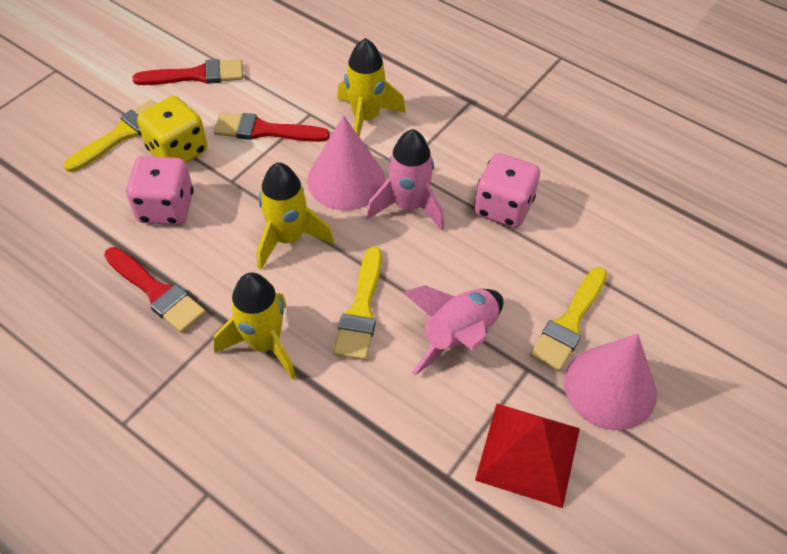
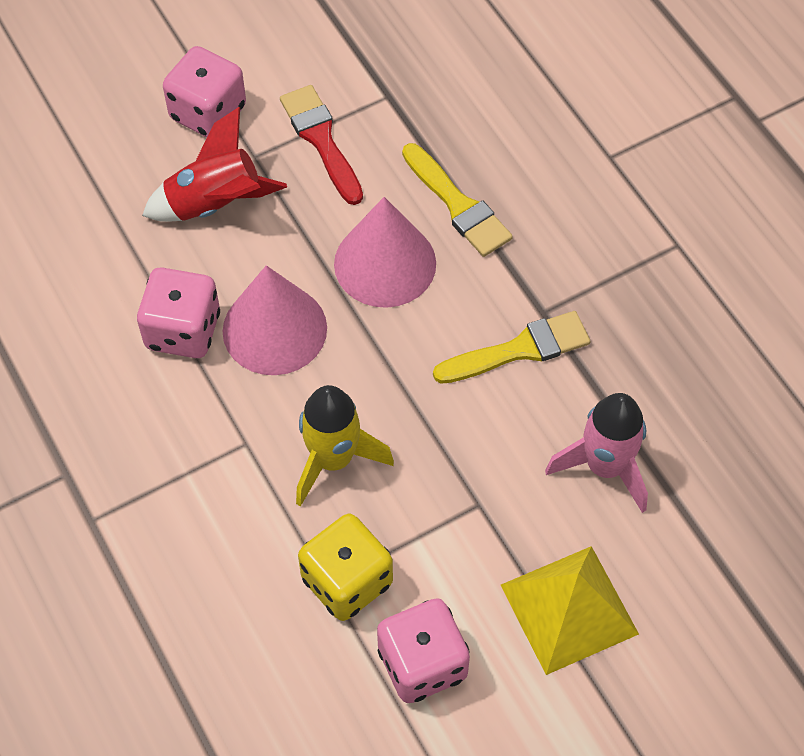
pink dice: [126,156,194,225] [475,153,540,228] = 2 -> [137,267,220,358] [163,46,246,137] [377,598,470,703] = 3
pink rocket: [366,129,444,230] [403,285,503,376] = 2 -> [545,393,648,513] = 1
red brush: [104,247,206,333] [132,59,243,85] [214,112,330,142] = 3 -> [280,85,363,205] = 1
red pyramid: [475,404,580,508] = 1 -> none = 0
red rocket: none = 0 -> [142,107,287,222] = 1
yellow brush: [64,100,156,172] [333,247,382,360] [530,267,607,371] = 3 -> [402,143,513,257] [433,311,591,384] = 2
yellow pyramid: none = 0 -> [501,546,639,675] = 1
yellow rocket: [214,273,296,379] [257,162,334,270] [337,38,406,137] = 3 -> [296,385,394,507] = 1

